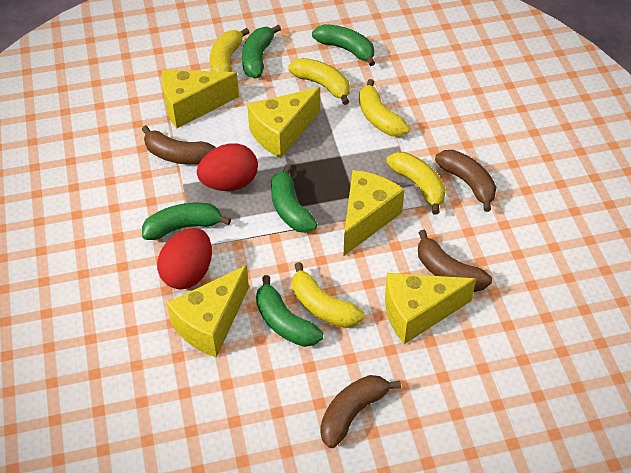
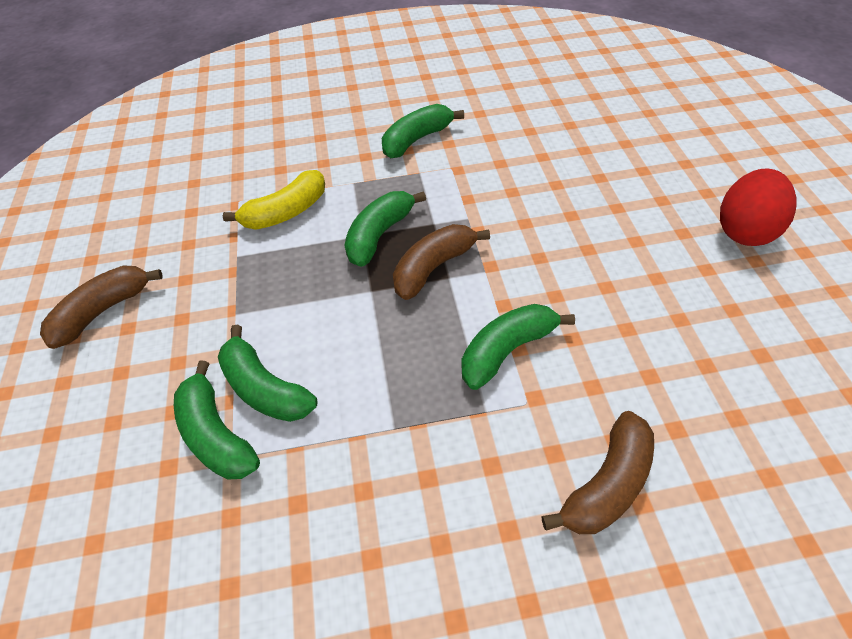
brown banana: [141,125,216,165] [320,375,401,448] [418,230,492,292] [435,150,496,212] = 4 -> [40,265,163,349] [393,224,490,300] [542,411,654,534] = 3
red egg: [157,228,212,290] [197,144,258,191] = 2 -> [720,169,797,246] = 1
yellow banana: [210,28,250,72] [288,58,350,105] [292,262,364,328] [359,79,410,137] [386,152,446,215] = 5 -> [223,170,325,230] = 1
yellow cheese: [162,70,239,128] [167,265,249,358] [247,87,320,158] [343,170,405,257] [385,273,476,344] = 5 -> none = 0

